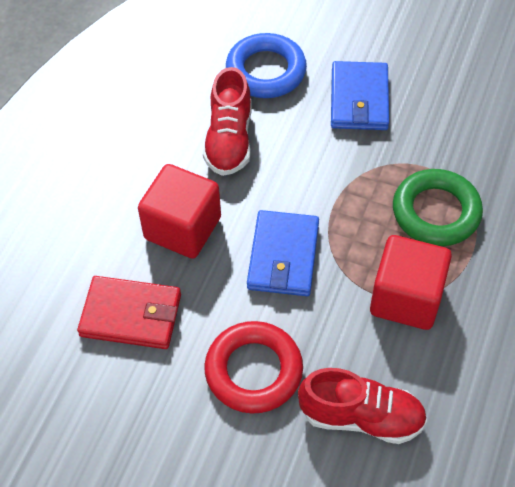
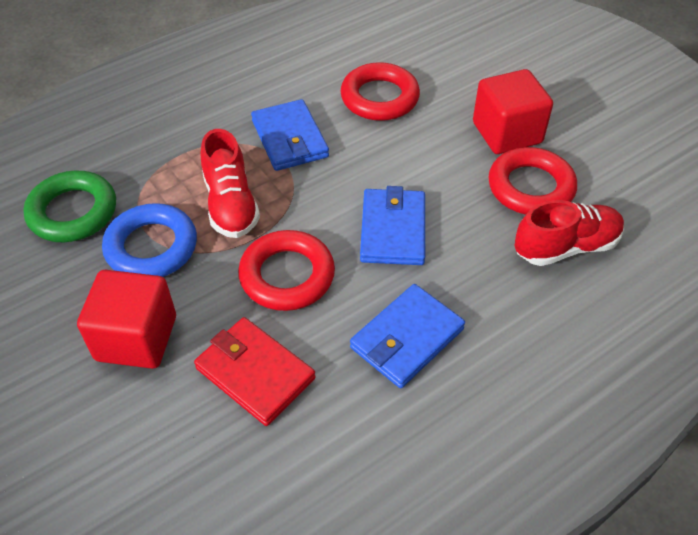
blue wallet: [247,210,319,296] [331,61,389,130] = 2 -> [251,99,329,171] [350,284,465,388] [360,186,425,265] = 3
red ring: [204,321,303,414] = 1 -> [238,230,335,311] [340,62,420,121] [488,147,577,215] = 3

